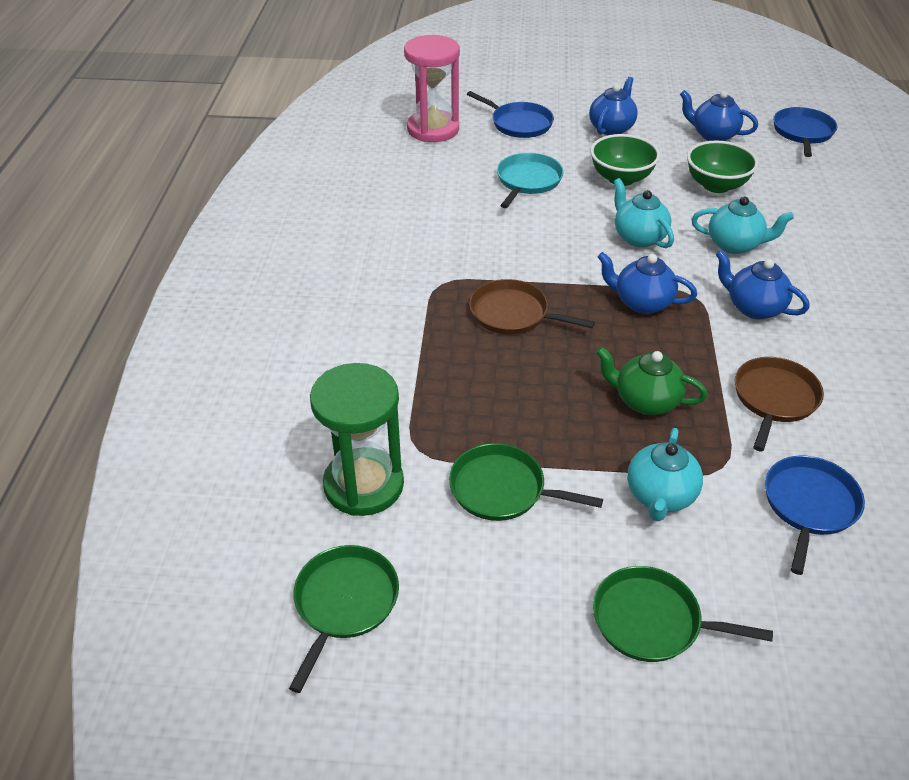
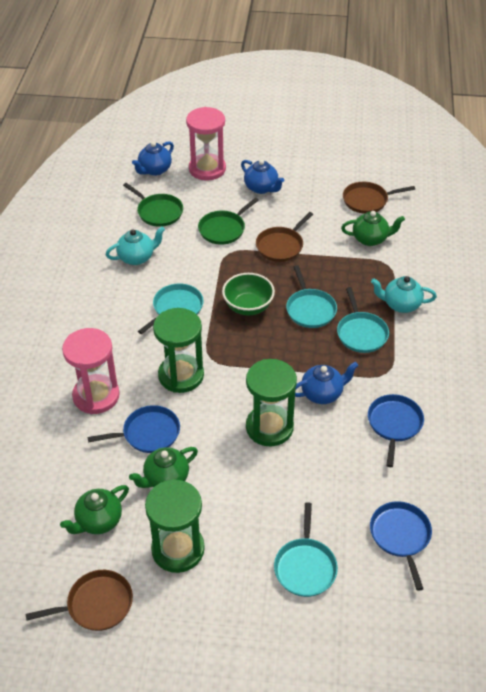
blue teapot: [589,77,638,135] [598,252,697,314] [680,90,758,141] [716,250,809,319] = 4 -> [132,141,174,176] [241,159,284,194] [295,362,358,404] = 3
brown pan: [469,279,595,335] [735,357,824,452] = 2 -> [25,570,133,631] [256,212,313,262] [343,182,415,214] = 3
green bowl: [590,134,660,186] [687,140,758,193] = 2 -> [222,273,275,316] = 1
green hourglass: [310,363,404,516] = 1 -> [145,479,205,573] [153,308,204,393] [246,359,297,446] = 3
green pan: [289,545,399,693] [449,443,603,521] [593,566,773,662] = 3 -> [123,183,183,227] [198,198,259,245] = 2
green teapot: [596,346,708,415] = 1 -> [60,485,129,534] [129,447,198,488] [341,211,405,246] = 3
pink hourglass: [404,35,460,142] = 1 -> [62,328,120,414] [186,107,226,181] = 2
turquoise pan: [497,153,564,208] = 1 -> [138,283,204,334] [274,502,338,597] [286,265,337,328] [337,287,389,353] = 4
turquoise teapot: [614,178,674,248] [627,428,703,521] [691,196,794,254] = 3 -> [106,227,165,265] [371,276,437,313] = 2

